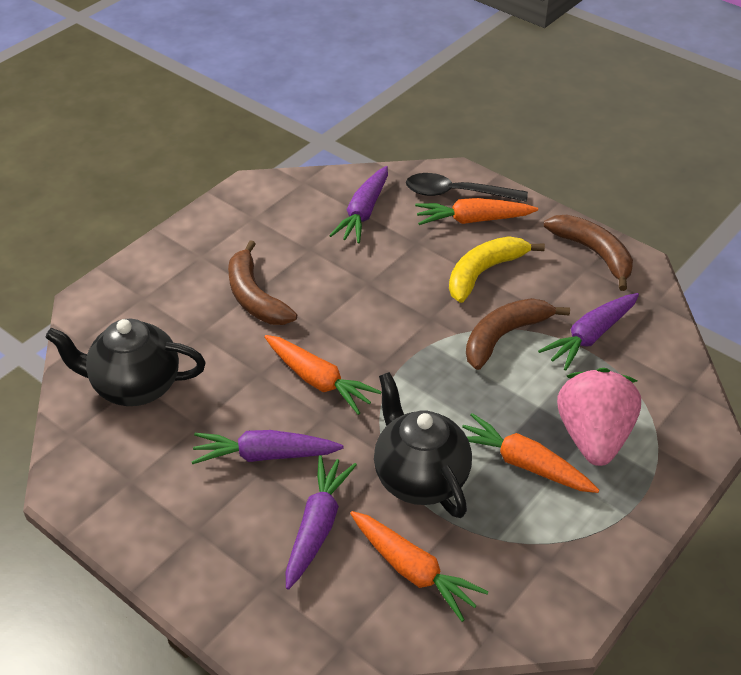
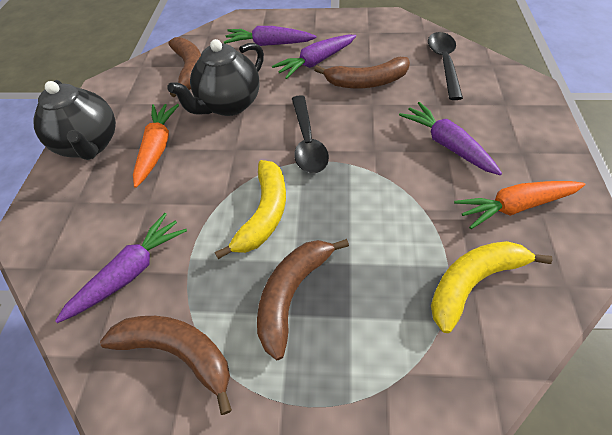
black spoon: [406,173,528,202] = 1 -> [292,95,329,173] [428,32,463,100] = 2
brown banana: [228,240,297,325] [466,298,570,370] [544,215,633,291] = 3 -> [100,316,232,415] [168,37,201,97] [257,239,349,360] [314,57,410,89] = 4
orange carrot: [264,335,382,415] [350,511,488,622] [415,198,538,225] [462,413,599,493] = 4 -> [133,104,179,188] [454,181,586,229] = 2
pink strawberry: [557,368,641,466] = 1 -> none = 0
yellow banana: [449,236,545,303] = 1 -> [215,160,286,259] [431,241,553,333] = 2

